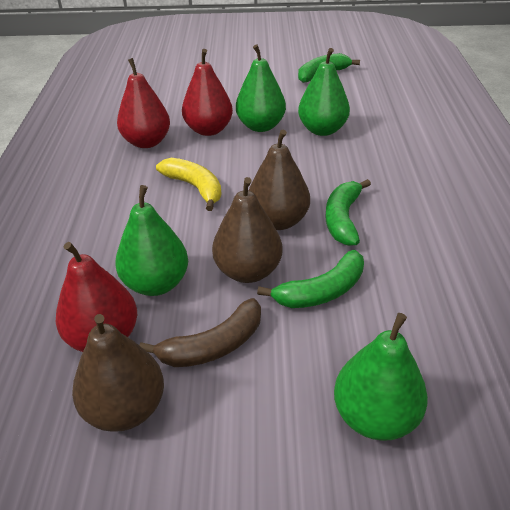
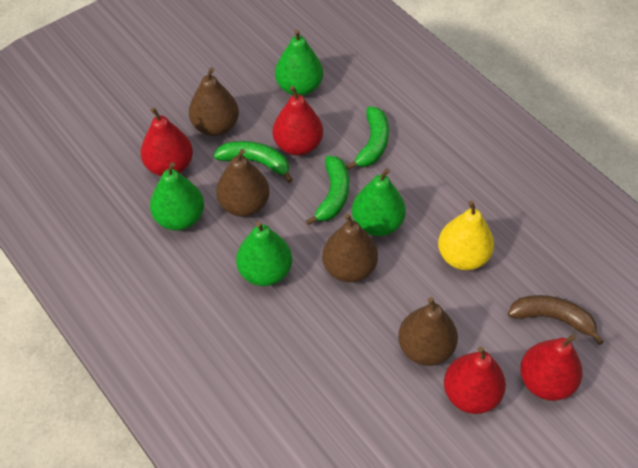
brown pear: [72,314,164,432] [212,177,283,283] [249,130,310,230] = 3 -> [189,67,239,136] [216,149,270,217] [322,214,378,282] [398,297,458,366] = 4
red pear: [56,242,137,352] [117,58,170,148] [182,49,233,136] = 3 -> [141,107,193,176] [273,86,323,156] [444,347,506,414] [520,334,582,401] = 4
yellow banana: [156,158,222,211] = 1 -> none = 0
yellow pear: none = 0 -> [438,201,494,270] = 1

